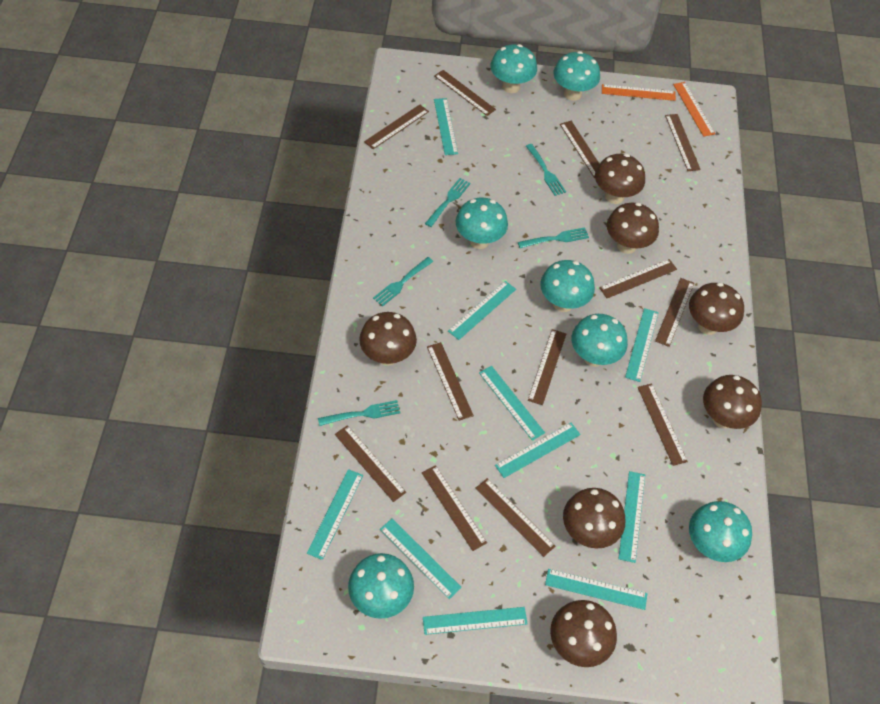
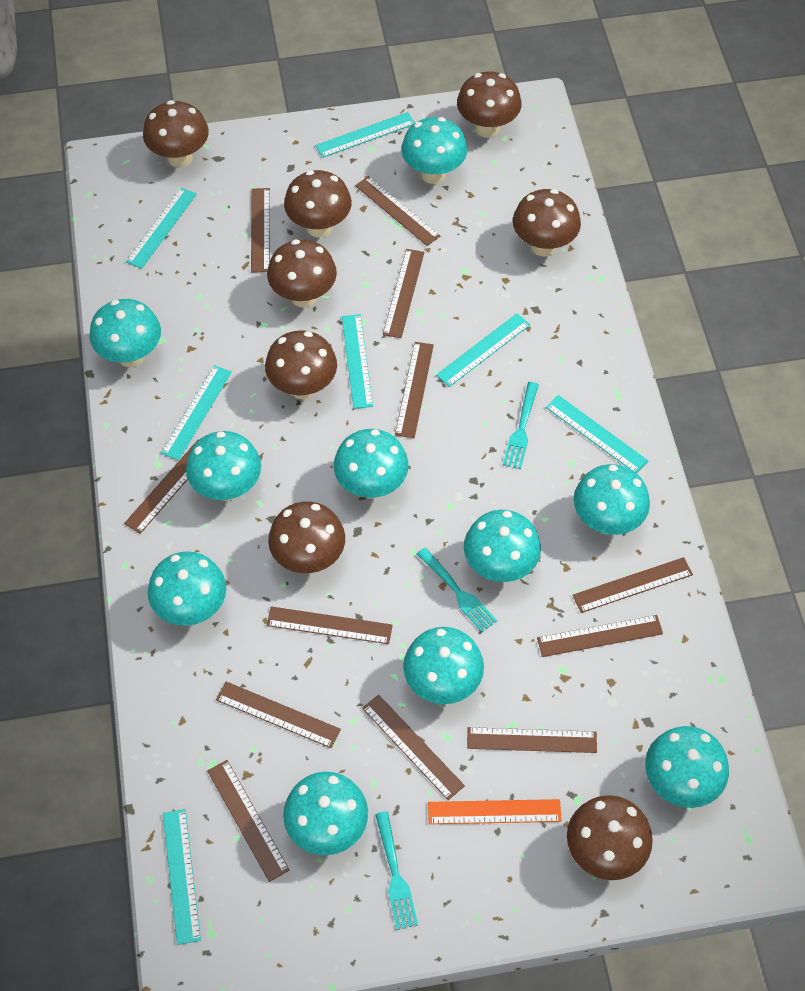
brown mushroom: [359,312,417,366] [550,600,617,667] [563,488,625,549] [595,154,645,204] [607,202,659,254] [689,282,744,335] [703,375,762,429] = 7 -> [143,100,209,168] [265,330,337,399] [267,240,337,308] [268,501,345,573] [284,170,352,237] [457,71,522,138] [513,189,581,257] [567,795,653,880] = 8
orange ruler: [602,84,676,101] [673,82,715,137] = 2 -> [428,799,562,824] = 1
turquoise fork: [318,400,400,426] [373,257,433,307] [425,178,471,227] [518,227,589,248] [526,144,566,196] = 5 -> [375,811,418,930] [417,547,497,632] [503,382,539,469] = 3
turquoise mushroom: [348,553,414,619] [456,198,508,249] [490,44,537,93] [540,260,595,312] [553,51,600,101] [571,314,628,367] [689,501,752,562] = 7 -> [89,299,161,367] [148,551,226,626] [186,431,261,501] [283,772,368,855] [334,429,409,499] [401,117,467,184] [403,627,484,704] [464,510,541,582] [574,464,650,535] [645,726,729,808] = 10
turquoise ruler: [307,469,363,560] [380,518,462,599] [423,607,527,635] [434,98,458,155] [448,281,516,340] [479,366,545,441] [495,423,581,478] [545,569,647,610] [618,471,645,563] [625,308,659,382] = 10 -> [126,188,197,269] [161,365,232,461] [163,809,201,945] [315,112,415,158] [342,314,373,409] [436,313,530,387] [546,395,648,473] = 7

